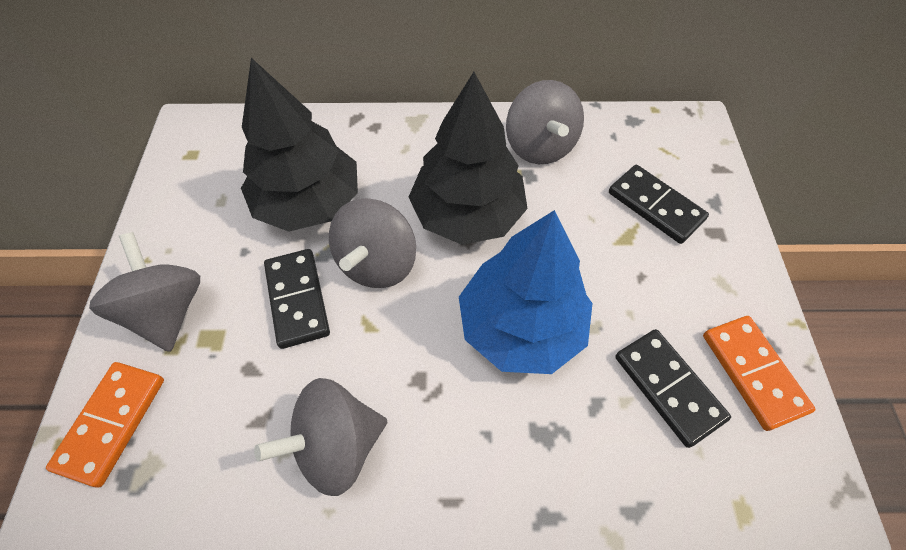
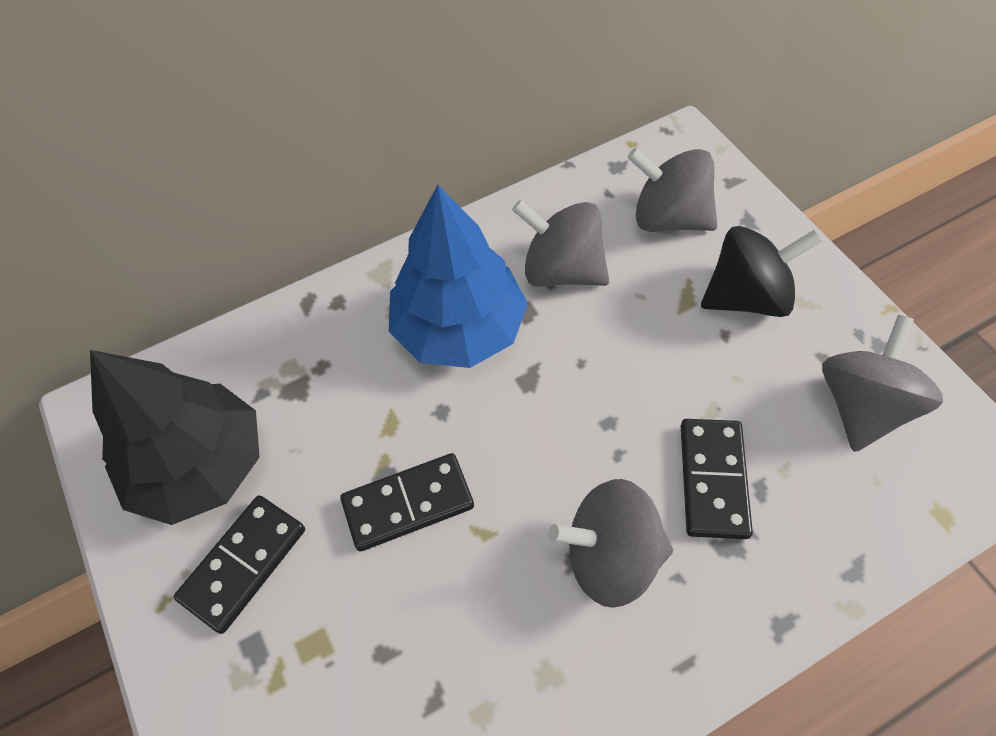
black spinning top: none = 0 -> [701,226,822,317] = 1
black tree: [241,58,358,232] [409,72,528,245] = 2 -> [90,350,260,525] = 1
orange domino: [46,362,164,488] [703,316,816,431] = 2 -> none = 0

